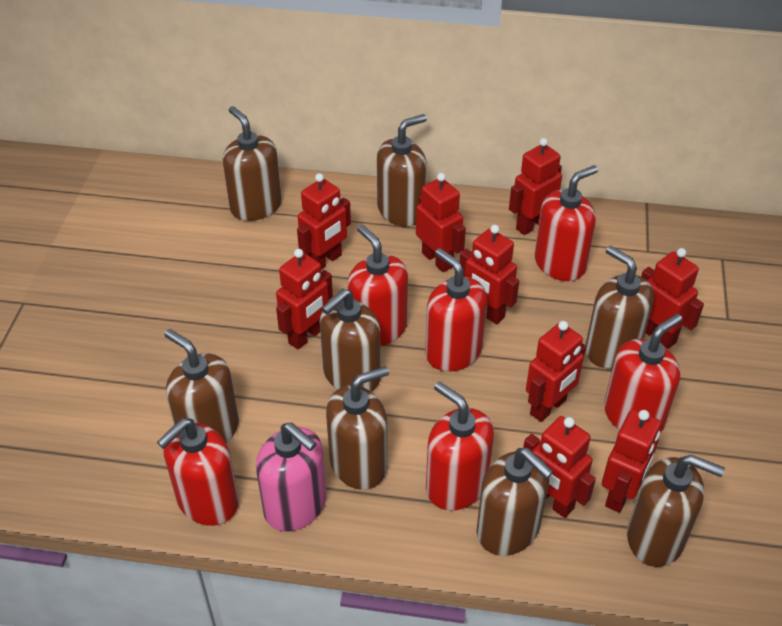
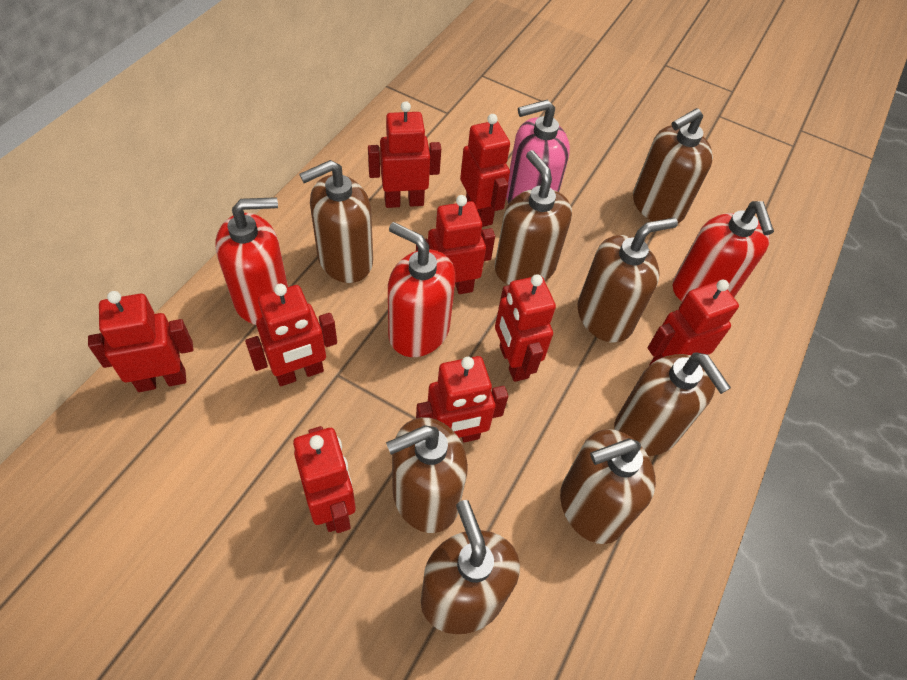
red soap dispenser: [157,418,239,526] [347,224,408,346] [425,248,487,371] [426,381,494,511] [534,165,598,281] [604,314,682,433] = 6 -> [216,197,288,325] [388,222,456,357] [672,201,774,302] = 3

